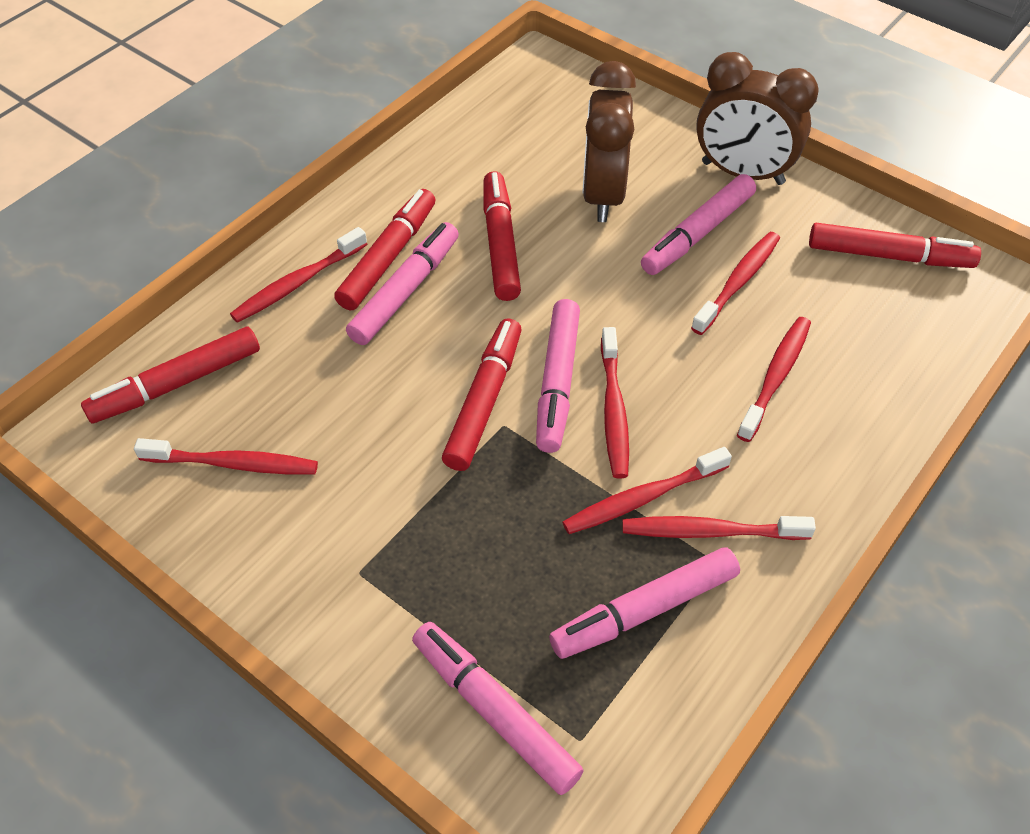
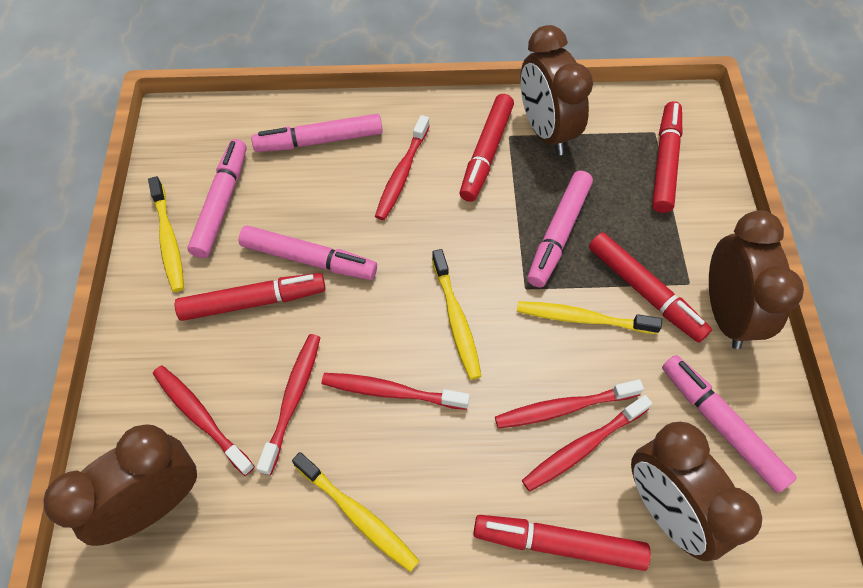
brown clock: [582,61,636,222] [696,52,819,185] = 2 -> [43,424,197,546] [520,25,593,155] [631,422,762,561] [709,210,804,349] = 4
red toothbrush: [134,438,318,474] [230,227,367,323] [562,447,732,534] [601,327,629,478] [622,516,816,540] [691,232,780,335] [737,317,811,442] = 7 -> [153,365,255,476] [256,334,321,475] [322,373,470,410] [375,115,430,220] [495,379,644,429] [522,395,652,492] = 6
yellow toothbrush: none = 0 -> [148,176,184,292] [292,452,419,572] [432,249,481,380] [517,301,662,334] = 4

